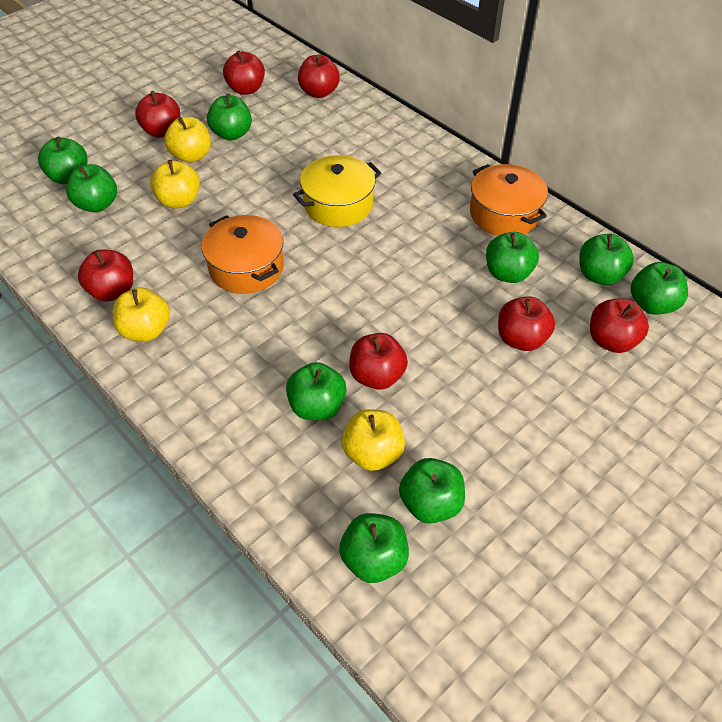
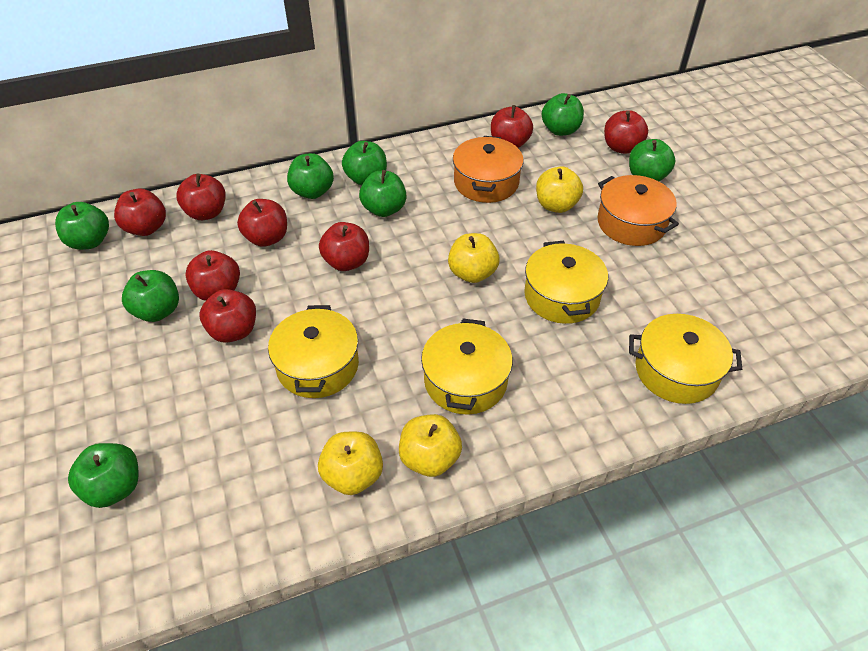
green apple: [38,137,87,184] [66,164,117,212] [207,94,252,141] [286,362,346,420] [339,513,409,583] [399,458,465,524] [486,232,539,283] [580,234,634,285] [631,262,688,315] = 9 -> [55,202,109,250] [68,443,139,508] [122,270,179,322] [287,153,334,199] [342,141,387,185] [359,170,407,217] [542,93,584,136] [629,139,675,181] = 8
red apple: [78,249,133,302] [135,91,180,138] [223,51,265,95] [298,55,340,98] [349,333,408,390] [498,296,555,351] [590,298,649,353] = 7 -> [114,189,166,236] [176,174,225,220] [185,250,240,301] [200,289,256,343] [237,199,287,247] [319,222,369,271] [491,105,533,148] [604,110,648,154] = 8
yellow pot: [293,155,381,227] = 1 -> [268,305,359,398] [421,319,513,415] [524,241,608,324] [629,314,742,404] = 4

